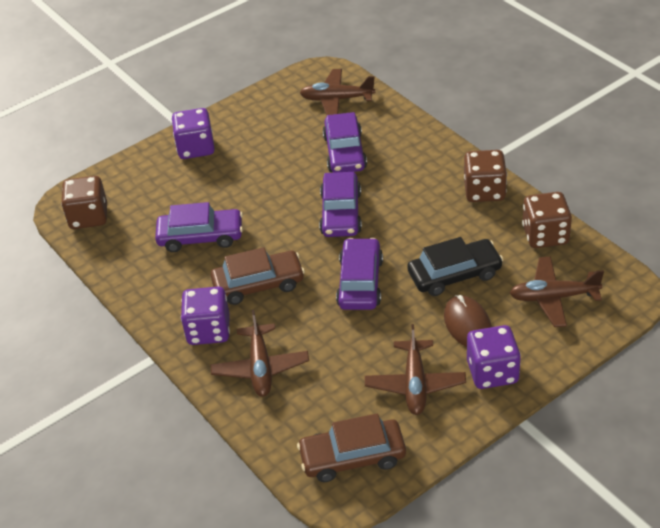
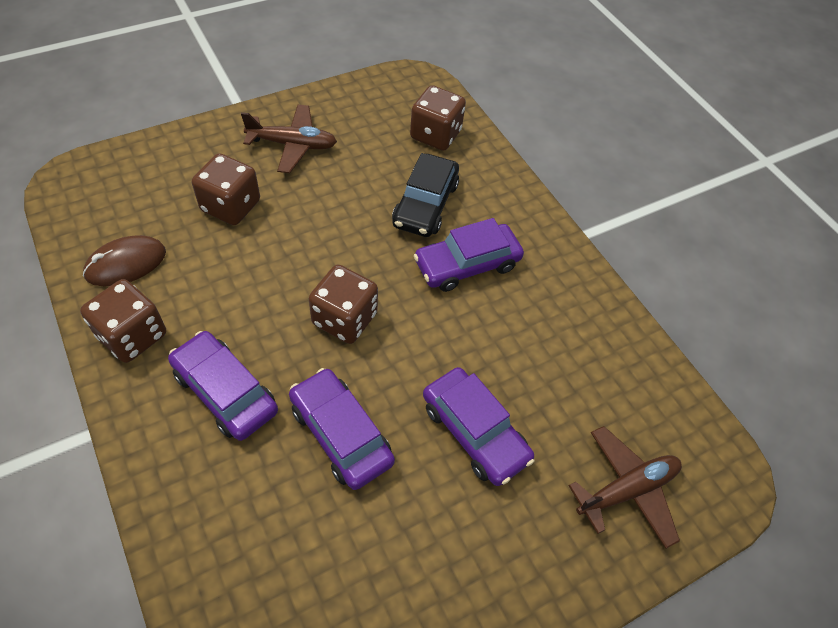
brown car: [210,247,305,305] [297,413,406,482] = 2 -> none = 0
brown dice: [61,176,107,229] [464,150,507,202] [522,192,572,248] = 3 -> [80,279,166,363] [192,153,260,225] [309,265,378,344] [410,85,466,151] = 4
brown plane: [211,310,309,397] [300,69,375,115] [365,324,466,415] [510,256,604,327] = 4 -> [241,104,337,173] [569,426,682,549] = 2
purple dice: [172,108,215,159] [181,287,230,345] [467,325,521,389] = 3 -> none = 0

